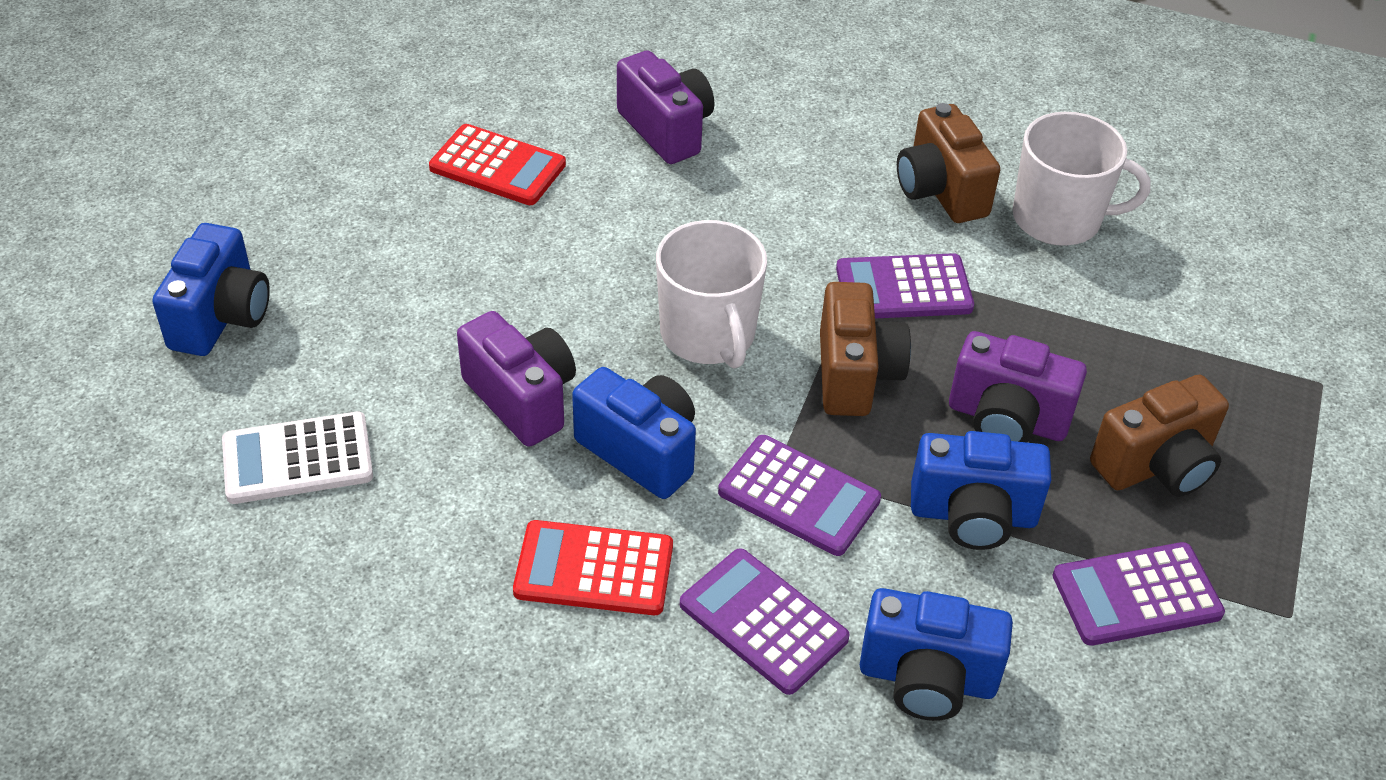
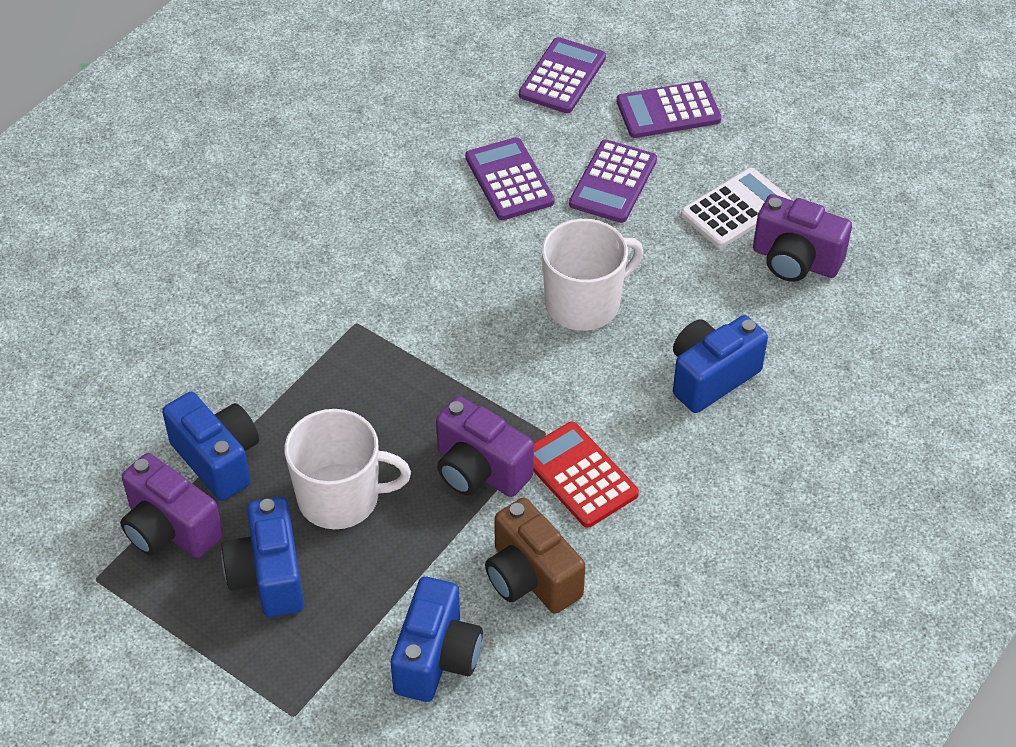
brown camera: [820,282,911,416] [897,103,1000,223] [1090,375,1229,497] = 3 -> [485,498,585,614] = 1
red calculator: [429,124,566,205] [513,520,673,615] = 2 -> [533,422,639,528] = 1

